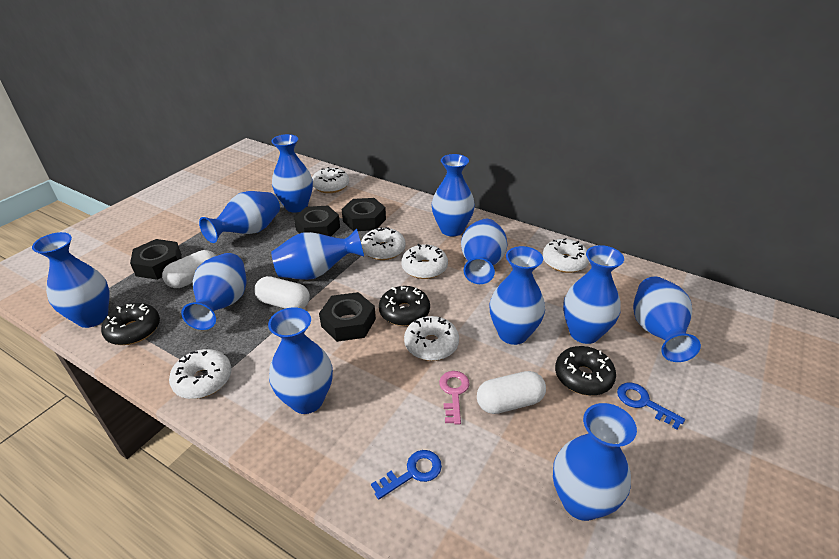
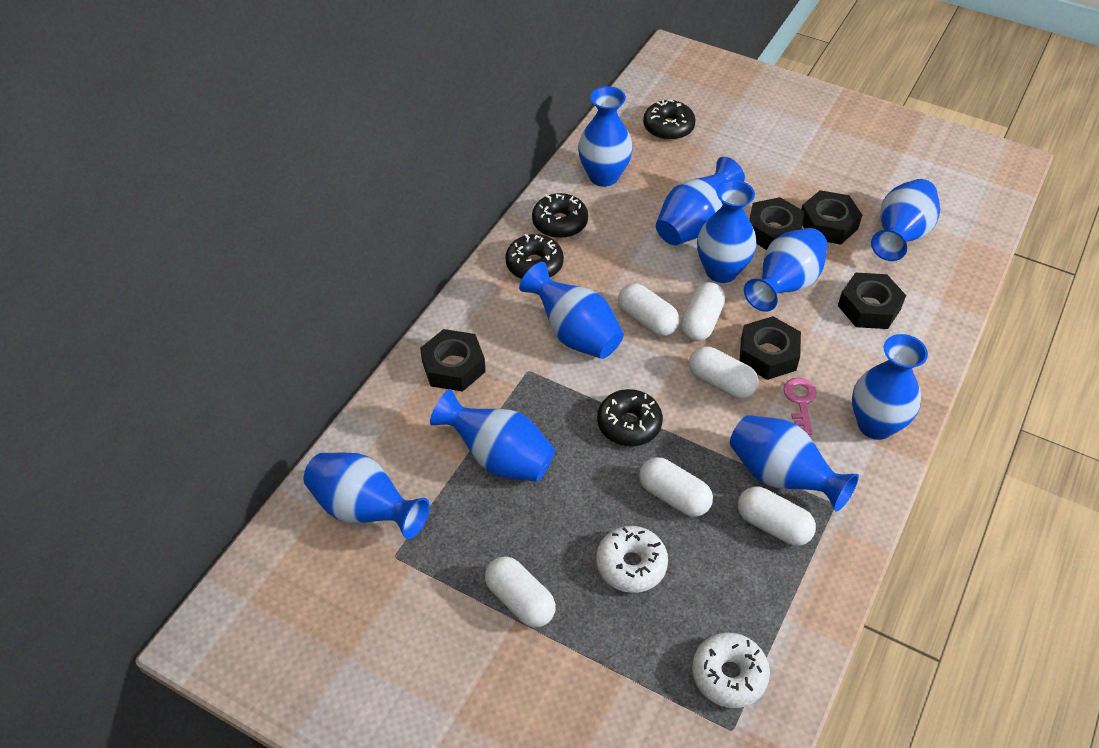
black donut: [101,303,160,345] [379,286,430,326] [555,346,616,396] = 3 -> [505,234,564,279] [532,193,588,238] [597,389,663,446] [643,100,696,140] = 4
black nut: [130,239,182,280] [294,205,340,236] [319,292,376,342] [342,198,386,231] = 4 -> [420,329,486,392] [739,316,801,380] [749,197,804,250] [801,190,862,244] [838,272,906,329] = 5
blue key: [371,450,442,500] [617,383,685,429] = 2 -> none = 0
blue vase: [32,232,109,328] [181,253,247,330] [199,191,280,243] [268,307,333,414] [271,134,313,213] [271,229,364,280] [432,154,475,236] [461,219,507,284] [490,246,545,345] [553,403,637,521] [563,245,624,344] [633,276,701,362] = 12 -> [304,452,430,539] [430,389,555,482] [519,262,624,359] [578,86,633,187] [656,157,745,246] [697,180,757,283] [730,415,859,512] [744,228,828,312] [852,334,928,440] [871,179,940,261] = 10
white capsule: [162,250,216,288] [254,276,310,309] [477,371,546,414] = 3 -> [485,556,556,628] [618,283,679,336] [639,457,713,517] [680,282,725,341] [689,346,759,399] [738,486,816,546] = 6
white donut: [169,349,232,399] [312,167,349,193] [361,227,406,260] [402,244,448,279] [404,316,459,361] [542,238,589,273] = 6 -> [596,526,668,593] [692,633,770,708] = 2

